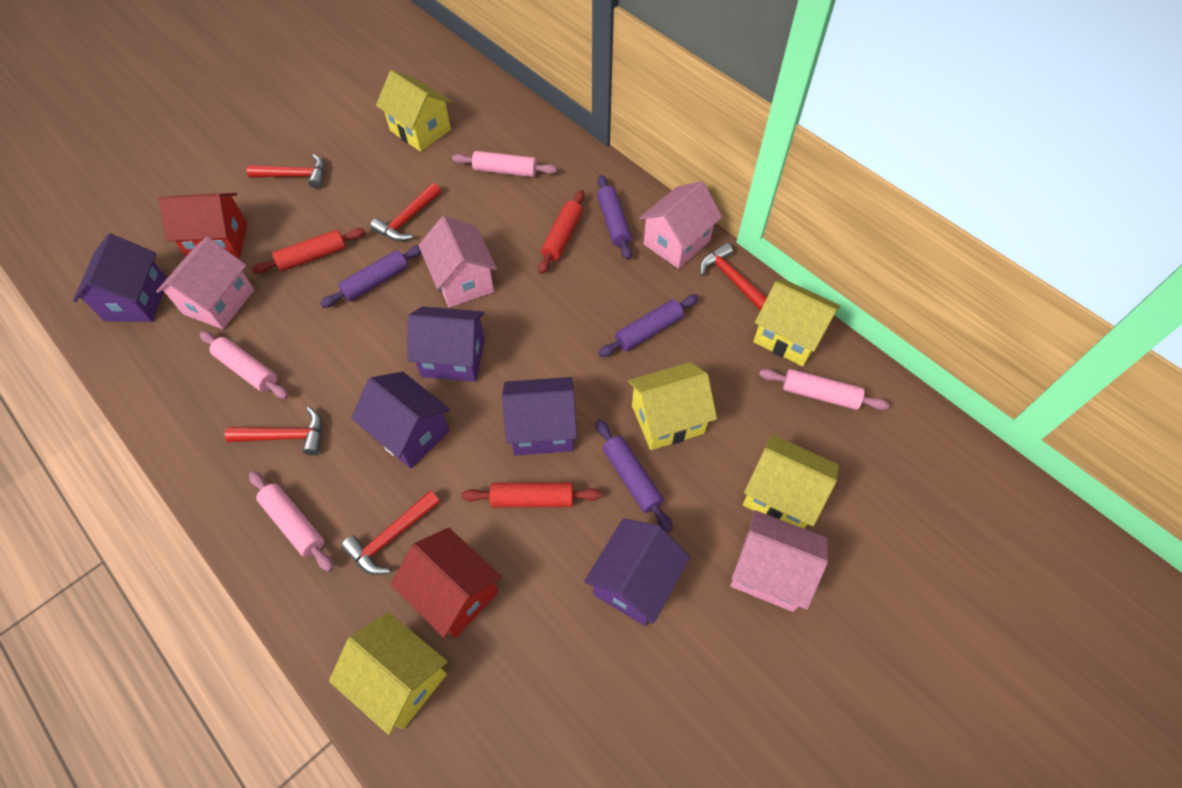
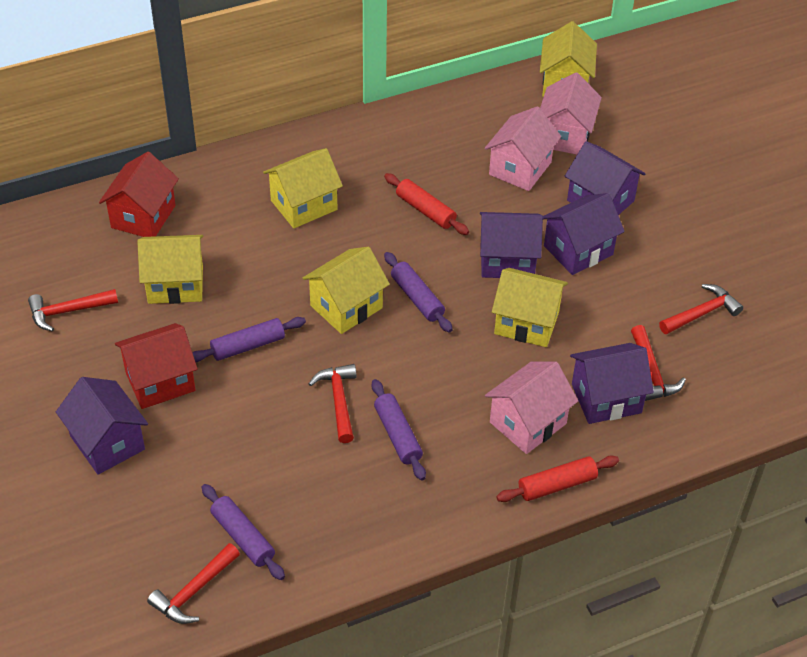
pink house: [156,237,254,329] [418,216,497,308] [639,181,722,269] [730,510,828,612] = 4 -> [485,106,561,191] [485,362,578,454] [540,73,602,155] = 3
pink rolling pin: [200,331,289,399] [249,471,334,572] [452,151,557,177] [759,369,889,410] = 4 -> none = 0
red rolling pin: [252,228,366,274] [462,482,601,508] [538,190,585,274] = 3 -> [384,173,469,235] [496,456,619,502] = 2

